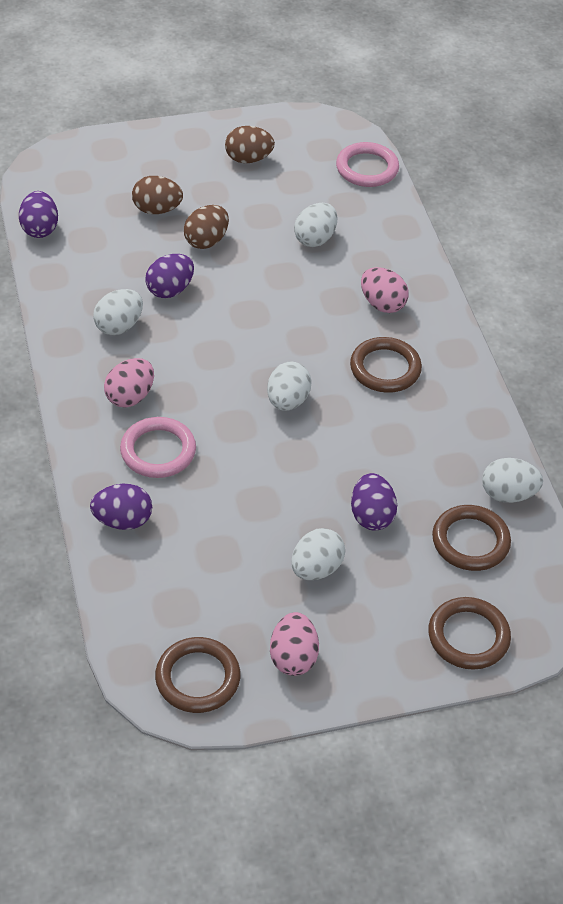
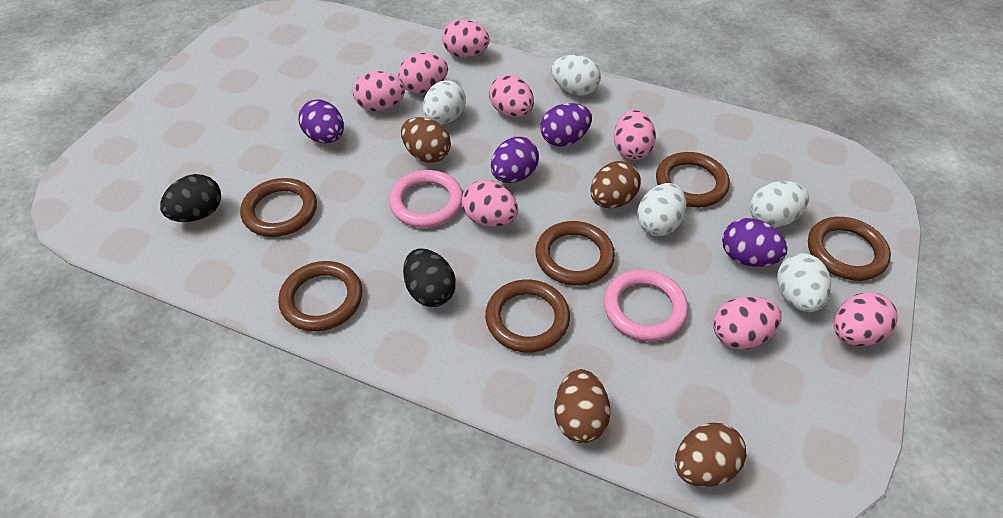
black egg: none = 0 -> [160,174,221,222] [403,248,456,307] = 2
brown egg: [132,176,183,214] [184,205,229,249] [225,126,275,163] = 3 -> [401,117,451,163] [554,369,611,443] [590,161,641,208] [675,423,746,487] = 4
brown ring: [155,637,240,713] [350,337,422,393] [428,597,511,670] [432,505,511,571] = 4 -> [240,178,317,237] [278,261,363,331] [485,279,570,353] [535,221,615,286] [656,152,730,207] [808,217,891,281] = 6
pink egg: [104,358,154,407] [270,612,319,676] [361,267,409,313] = 3 -> [353,71,405,111] [398,53,448,93] [442,20,490,58] [462,180,518,227] [489,75,534,117] [614,110,656,160] [713,296,782,349] [834,292,898,346] = 8

